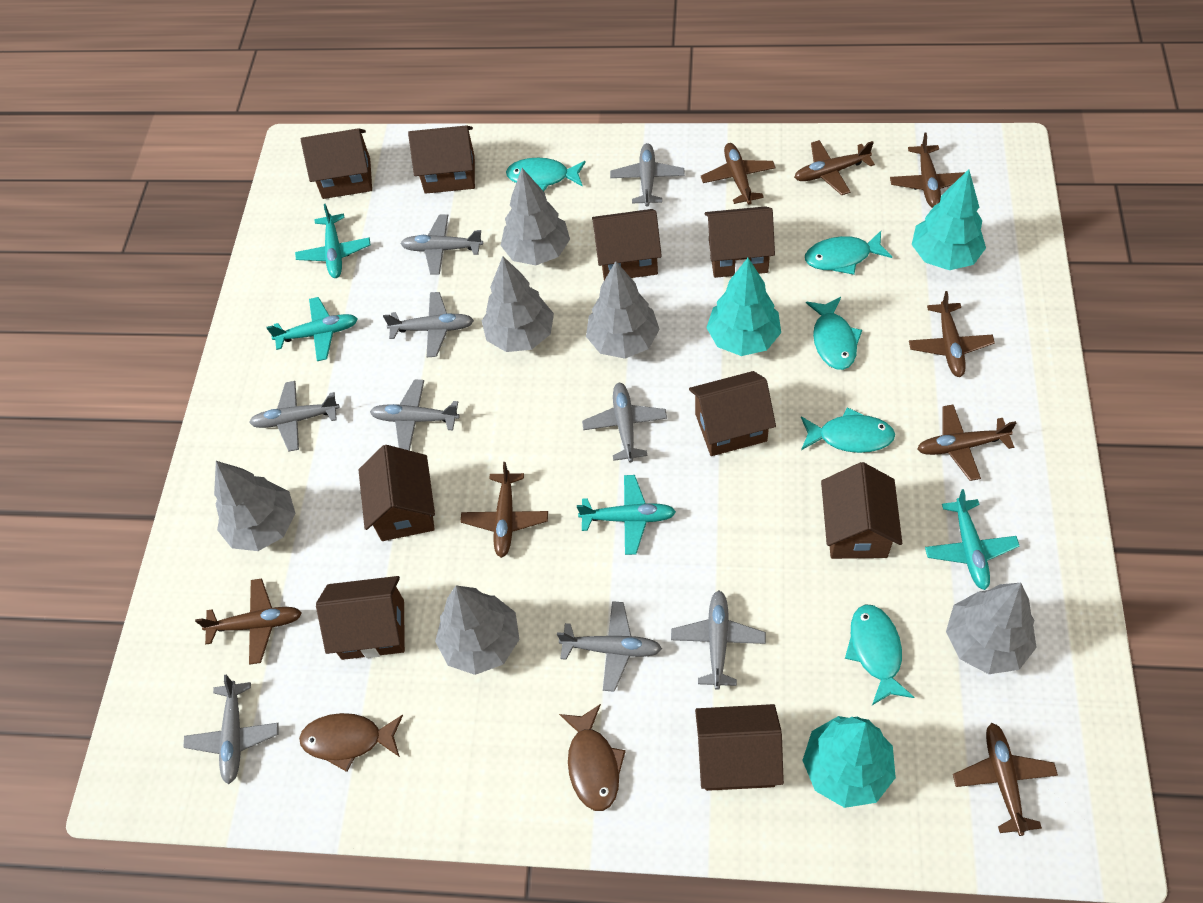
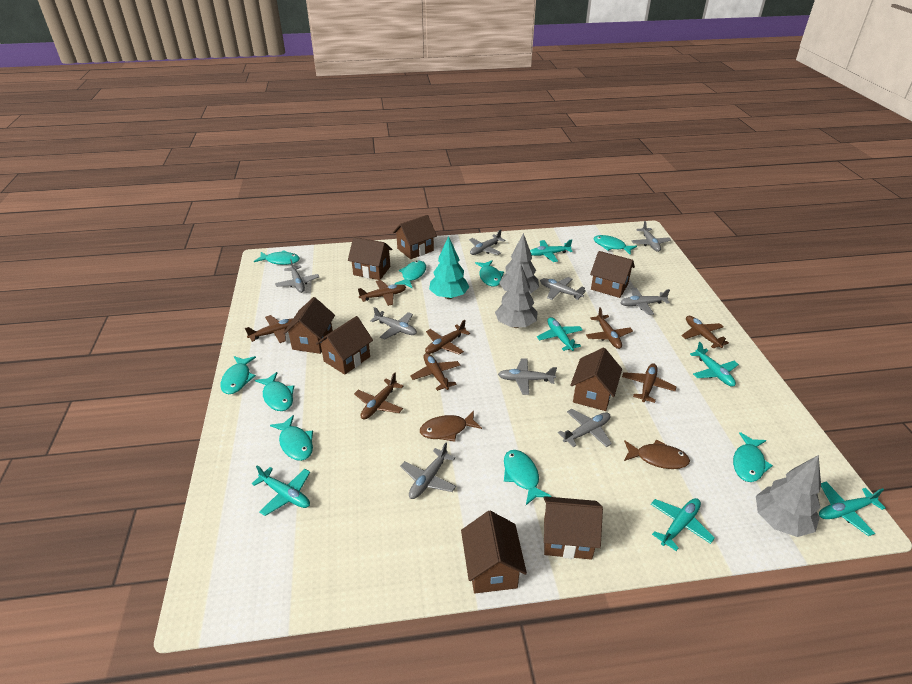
brown house: [301,128,372,199] [316,576,405,660] [359,445,435,541] [408,125,475,194] [592,209,662,280] [689,371,776,456] [695,704,784,791] [705,206,775,278] [821,462,902,559] = 9 -> [283,297,335,354] [316,316,373,375] [348,237,393,280] [393,215,437,259] [461,511,527,593] [543,496,603,560] [570,348,622,411] [590,251,635,298] = 8
grey tree: [214,461,296,551] [435,586,520,675] [482,256,554,352] [500,168,570,265] [586,261,660,359] [946,583,1037,674] = 6 -> [495,263,538,328] [499,233,539,294] [756,455,821,537] = 3
turquoise fish: [506,157,586,191] [801,407,895,453] [805,231,892,275] [806,297,862,370] [845,605,915,705] = 5 -> [221,356,256,394] [254,250,300,265] [255,372,294,411] [270,415,313,461] [395,261,426,288] [475,260,504,287] [504,450,551,505] [594,235,637,255] [733,432,773,482] = 9
turquoise plane: [266,297,358,361] [295,204,371,278] [577,475,676,555] [925,489,1019,590] = 4 -> [252,465,310,516] [530,239,573,262] [537,317,583,351] [651,498,715,551] [690,342,739,387] [819,482,885,536] = 6
turquoise tree: [706,258,781,356] [802,716,896,808] [912,169,986,270] = 3 -> [429,236,469,299] = 1

